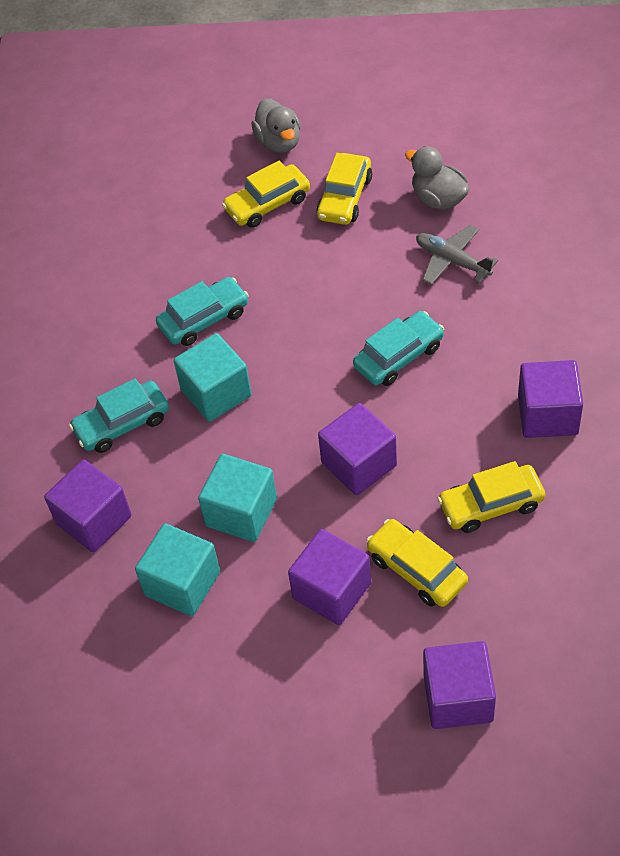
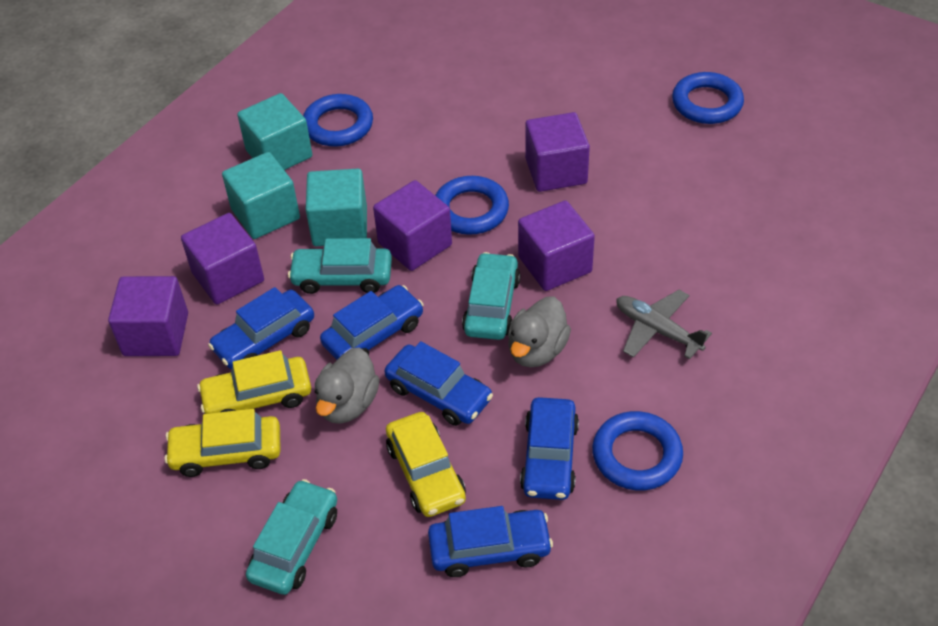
blue car: none = 0 -> [208,287,314,369] [320,285,424,360] [384,341,493,426] [428,506,553,577] [520,397,579,500] = 5
blue ring: none = 0 -> [303,94,373,147] [435,176,509,235] [592,411,683,491] [672,72,744,124] = 4
yellow car: [222,160,310,228] [316,153,372,225] [366,519,468,607] [437,461,545,533] = 4 -> [164,409,281,477] [197,350,311,414] [386,412,466,517] = 3

